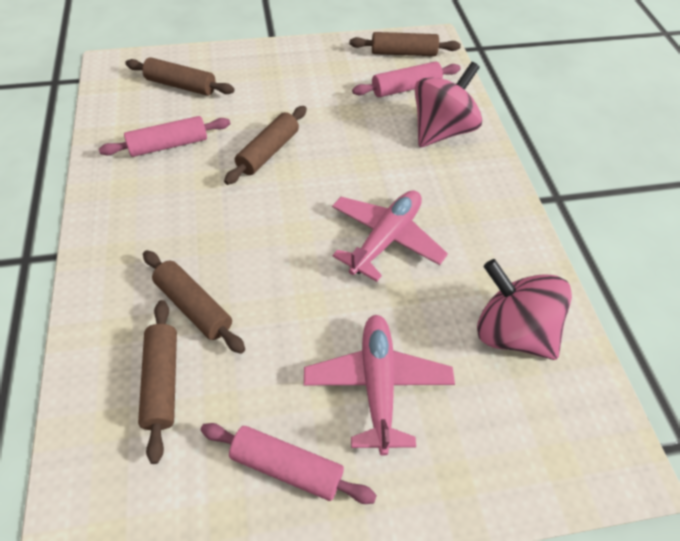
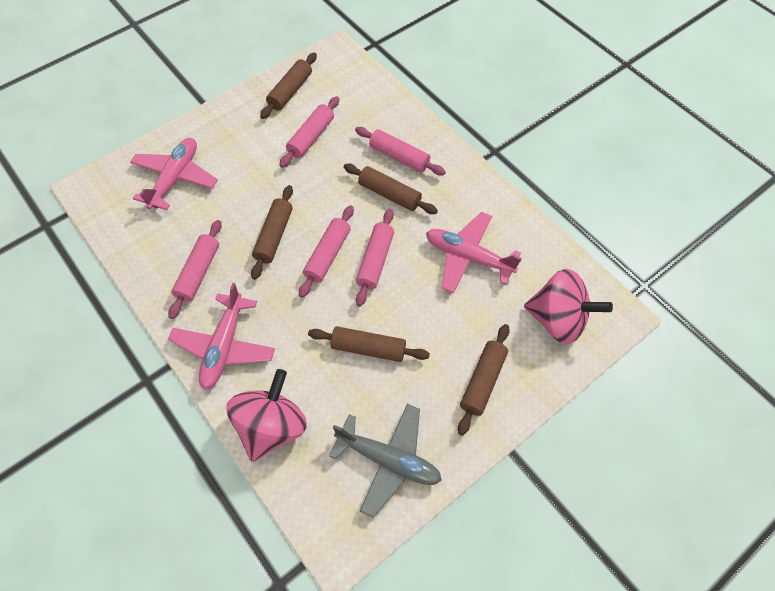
grey plane: none = 0 -> [329,404,442,518] = 1
pink plane: [304,315,455,456] [332,190,448,282] = 2 -> [130,138,218,210] [168,283,275,390] [426,212,522,293] = 3
pink rolling pin: [99,116,230,157] [201,423,377,504] [352,61,461,97] = 3 -> [168,220,222,319] [279,96,340,168] [299,205,354,298] [355,127,446,176] [356,209,394,307] = 5

